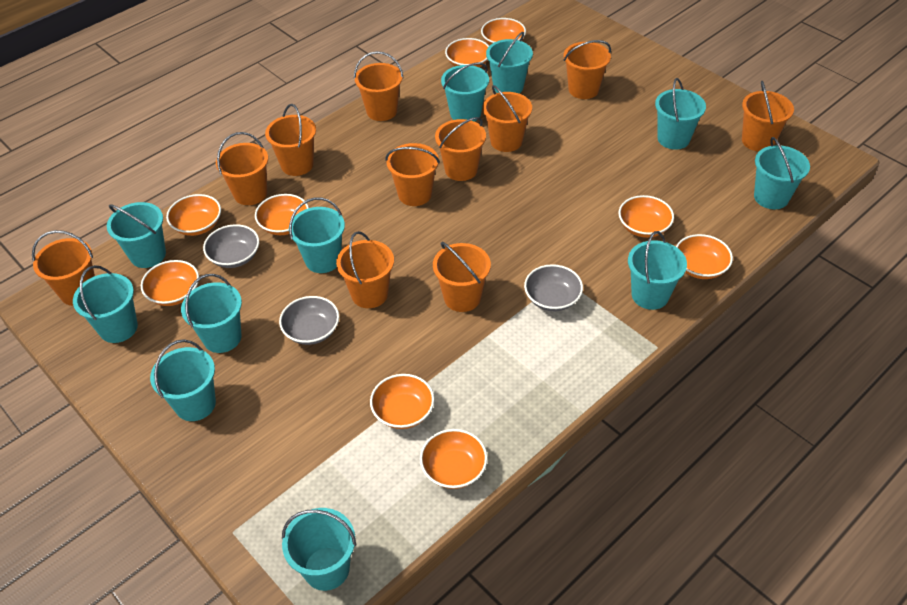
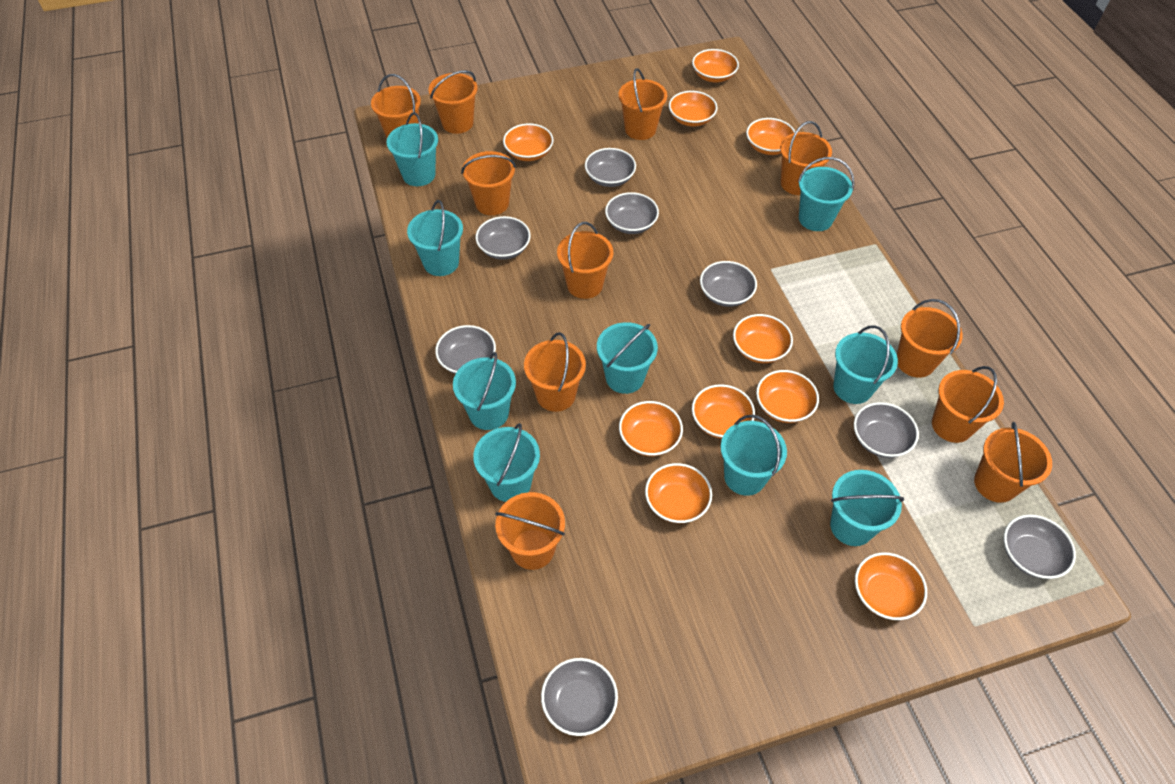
grey bowl: [203,224,259,268] [279,296,339,345] [524,264,583,311] = 3 -> [435,325,496,374] [476,216,531,260] [541,658,618,736] [585,148,636,187] [605,192,659,234] [700,261,757,307] [854,402,919,458] [1004,515,1076,579] = 8
orange bowl: [141,260,199,306] [166,194,221,236] [255,194,309,235] [370,374,434,429] [420,429,488,489] [445,38,489,68] [481,18,526,45] [619,195,674,238] [676,234,733,279] = 9 -> [503,123,553,161] [619,401,683,456] [645,463,712,523] [669,91,718,127] [692,49,739,82] [692,384,755,438] [733,314,793,363] [746,118,795,155] [756,370,819,423] [855,552,927,620] = 10
turquoise bucket: [73,265,138,343] [107,202,166,268] [150,339,216,421] [181,274,242,353] [282,508,356,591] [289,197,345,273] [441,62,489,122] [486,31,533,94] [628,231,687,310] [655,78,706,150] [754,137,810,209] = 11 -> [386,112,438,186] [407,200,463,276] [453,352,516,430] [473,423,540,502] [597,322,658,394] [721,415,787,496] [798,157,855,231] [830,470,904,546] [833,325,898,404] = 9

